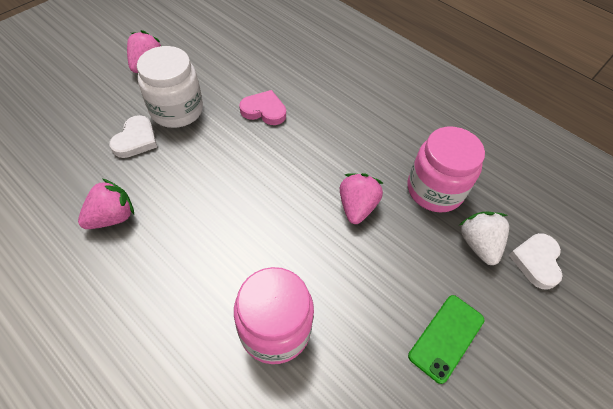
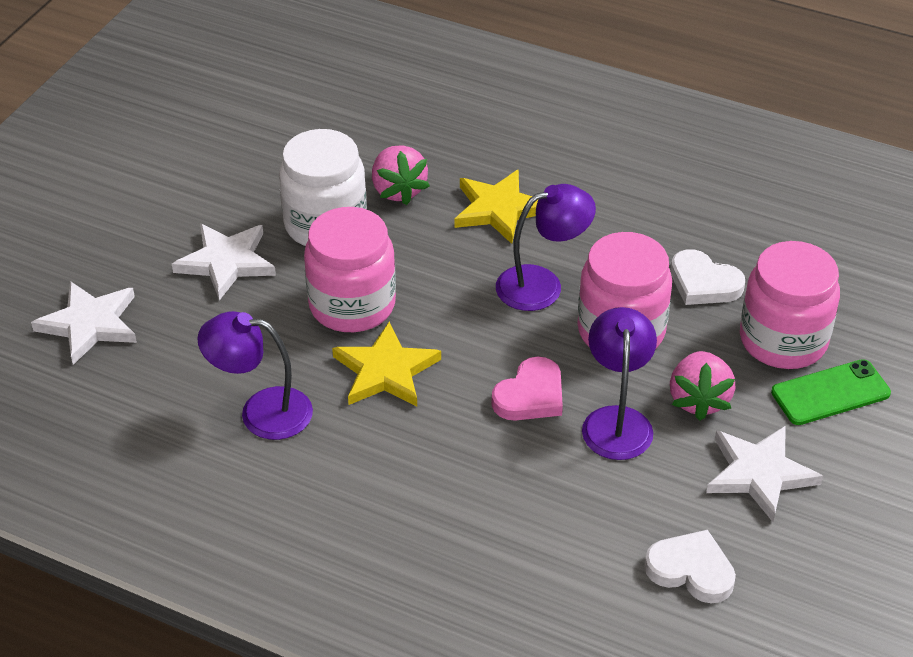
pink jar: [234,267,314,364] [408,127,485,213] = 2 -> [304,207,396,332] [577,232,672,348] [740,241,840,369] = 3
pink strawberry: [78,179,134,229] [127,30,161,73] [340,173,384,224] = 3 -> [372,145,430,205] [670,351,736,421] = 2
purple lamp: none = 0 -> [197,311,313,440] [496,184,596,311] [582,307,657,460] = 3
white star: none = 0 -> [31,281,137,365] [172,223,276,301] [706,426,823,522] = 3
white strawberry: [458,212,509,265] = 1 -> none = 0
yellow star: none = 0 -> [332,322,441,407] [454,169,539,244] = 2

